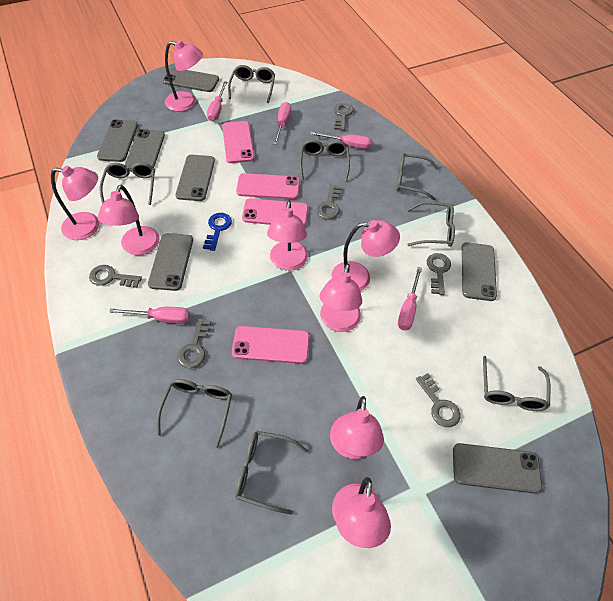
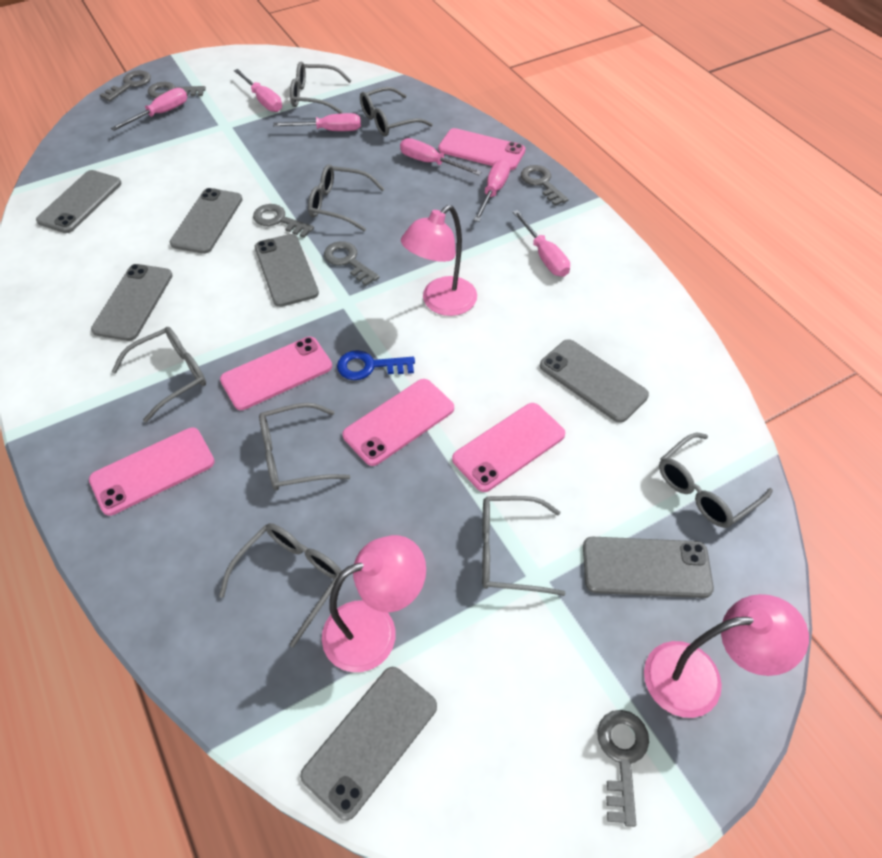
pink lamp: [51,166,99,240] [98,185,159,255] [165,40,203,112] [267,201,308,271] [319,264,362,332] [330,396,384,459] [331,220,400,291] [332,477,391,548] = 8 -> [322,535,426,672] [401,205,477,316] [644,594,809,718] = 3
pink phone: [222,121,254,163] [232,326,310,364] [236,173,300,199] [242,198,308,227] = 4 -> [89,427,215,516] [220,337,332,410] [343,379,454,466] [438,128,525,170] [452,403,565,492] = 5
pink screwdriver: [109,307,190,324] [207,81,227,121] [273,102,291,145] [310,132,372,149] [398,267,422,330] = 5 -> [111,88,187,131] [234,69,282,112] [273,113,361,131] [400,138,482,175] [474,159,510,222] [513,210,570,277] = 6

